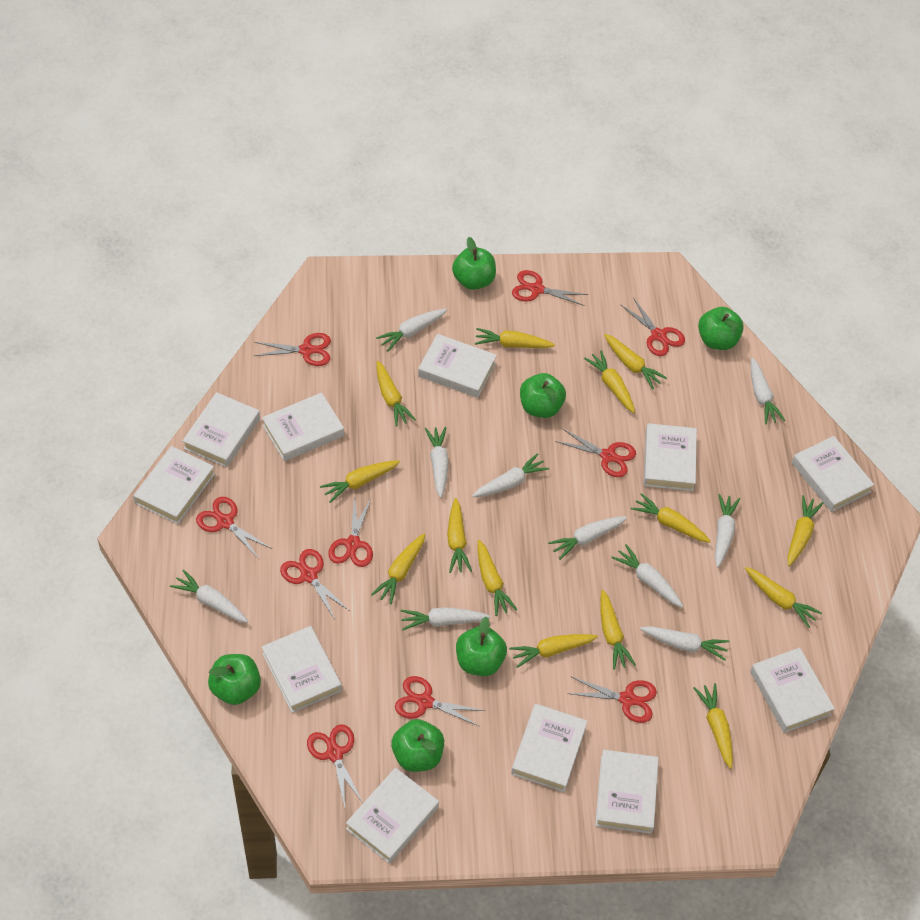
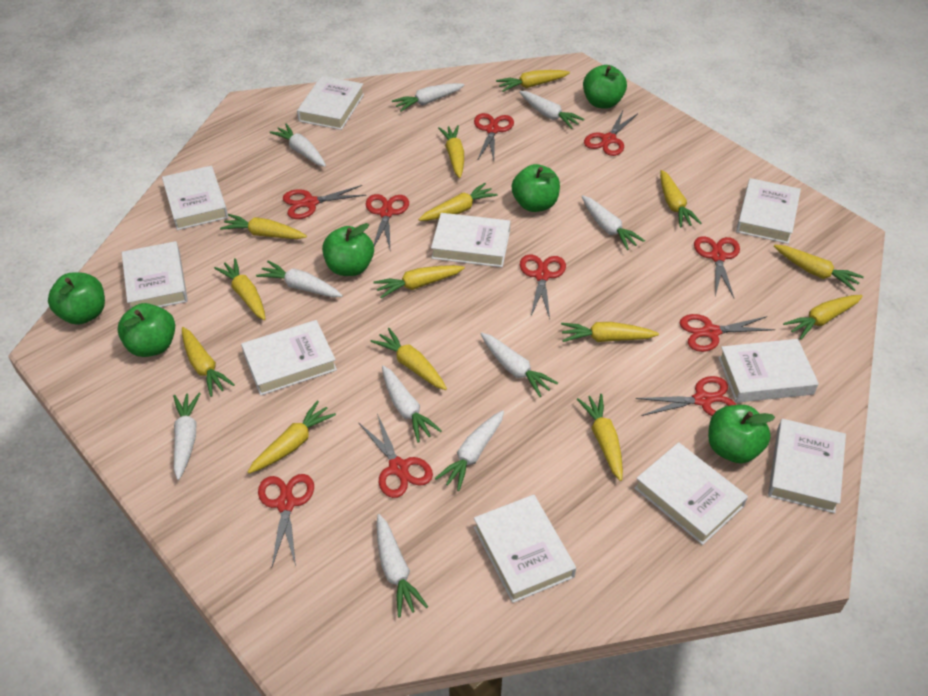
white book: [133,446,215,524] [182,392,260,467] [262,393,344,461] [262,626,342,713] [346,767,439,864] [418,334,497,398] [511,704,587,792] [595,750,659,834] [643,423,697,491] [750,648,835,733] [792,436,874,512] = 11 -> [122,241,188,309] [162,166,228,230] [241,320,337,396] [297,76,364,130] [431,213,510,267] [474,495,576,603] [634,442,748,545] [718,339,819,403] [736,178,801,244] [768,419,846,513] = 10

